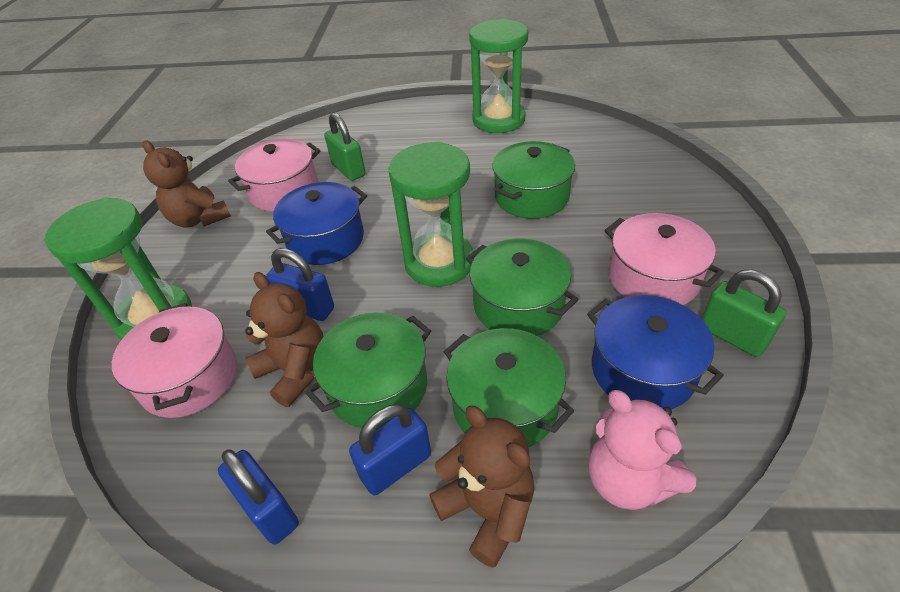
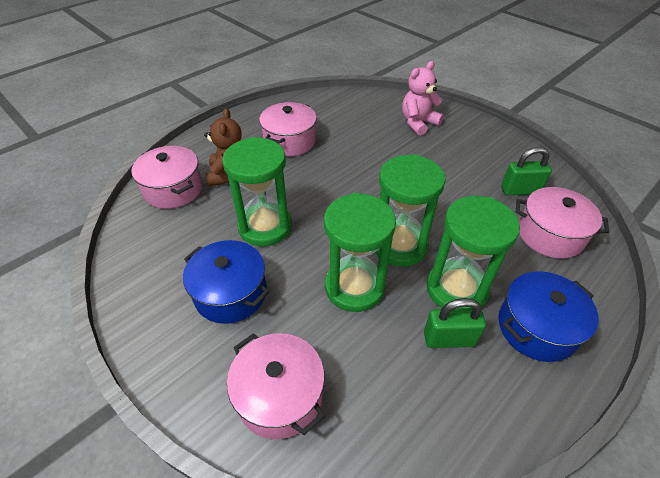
blue padlock: [218,449,299,545] [266,248,334,321] [349,404,431,495] = 3 -> none = 0
brown teddy bear: [142,141,231,228] [245,272,324,407] [429,406,534,568] = 3 -> [204,108,242,186] = 1
green hourglass: [44,197,192,340] [388,142,474,287] [469,19,528,133] = 3 -> [222,137,292,246] [324,193,396,312] [374,154,446,267] [427,196,520,309] = 4
green pot: [305,312,431,428] [444,328,574,447] [466,238,579,336] [492,141,575,219] = 4 -> none = 0
pink pot: [112,303,237,418] [228,139,321,212] [604,213,724,305] = 3 -> [131,146,203,209] [227,333,325,439] [259,102,317,156] [516,187,609,259] = 4

